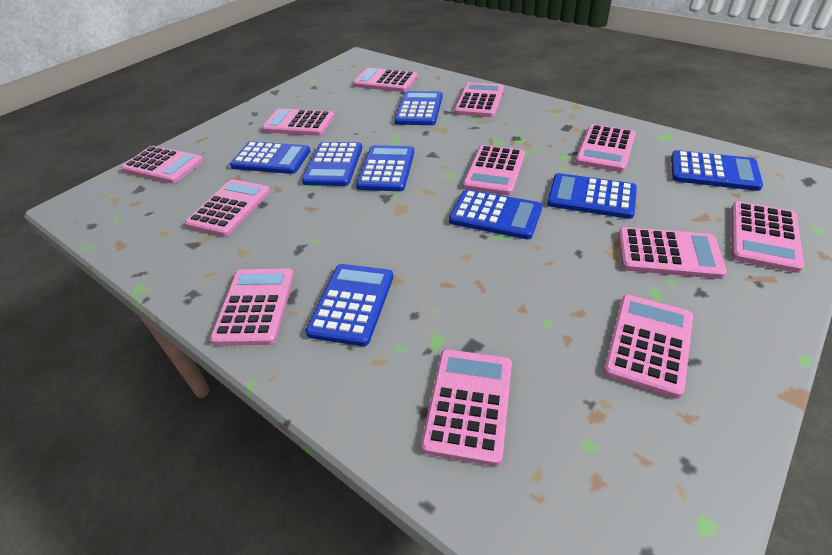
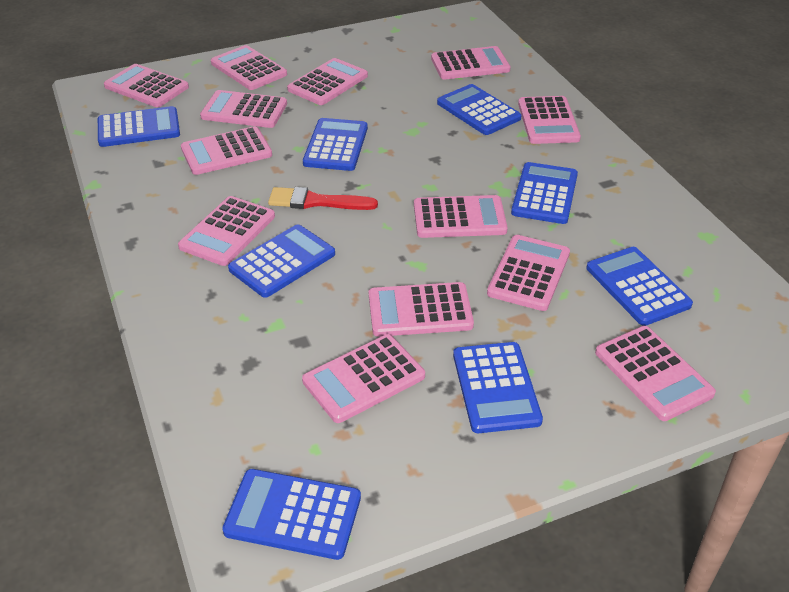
pink calculator: [121,146,204,184] [185,179,271,237] [210,268,294,346] [262,109,335,136] [353,68,418,92] [421,349,512,466] [454,82,504,117] [463,145,525,195] [575,124,635,172] [604,295,693,398] [618,227,727,279] [731,201,804,273] = 12 -> [104,64,189,107] [178,196,275,266] [181,126,272,175] [200,90,287,128] [211,45,287,90] [287,58,368,105] [302,334,425,423] [369,282,474,337] [414,195,508,238] [431,46,511,80] [487,235,570,311] [518,96,581,144] [595,326,716,421] = 13
red brush: none = 0 -> [268,187,378,210] = 1

